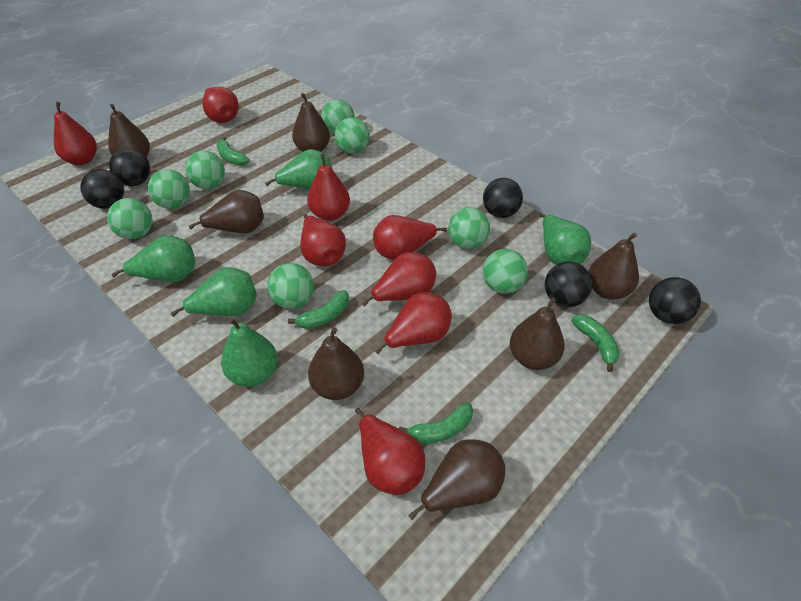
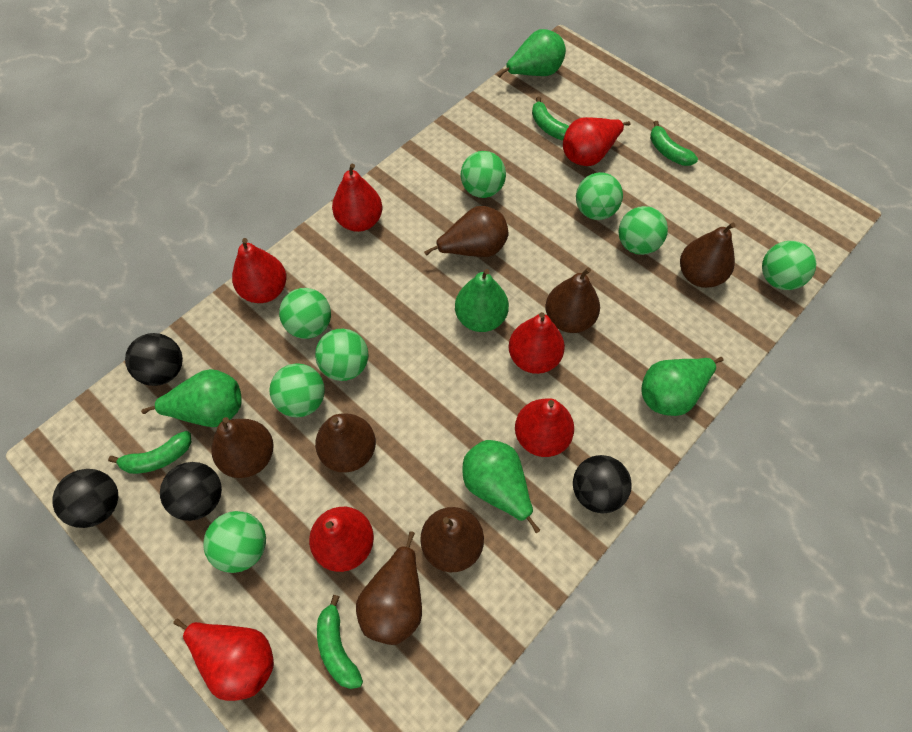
black ball: [80,169,124,209] [109,148,150,186] [483,178,523,218] [545,262,592,307] [649,277,701,324] = 5 -> [52,469,118,528] [125,333,183,386] [160,462,222,521] [573,455,632,513] = 4
red pear: [54,102,97,165] [202,87,239,123] [300,214,346,266] [307,154,350,221] [355,408,425,495] [362,252,436,306] [373,215,447,260] [375,292,452,354] = 8 -> [173,619,274,701] [232,238,287,303] [309,507,374,572] [332,164,382,232] [509,312,565,374] [515,399,574,457] [563,117,631,166] = 7

